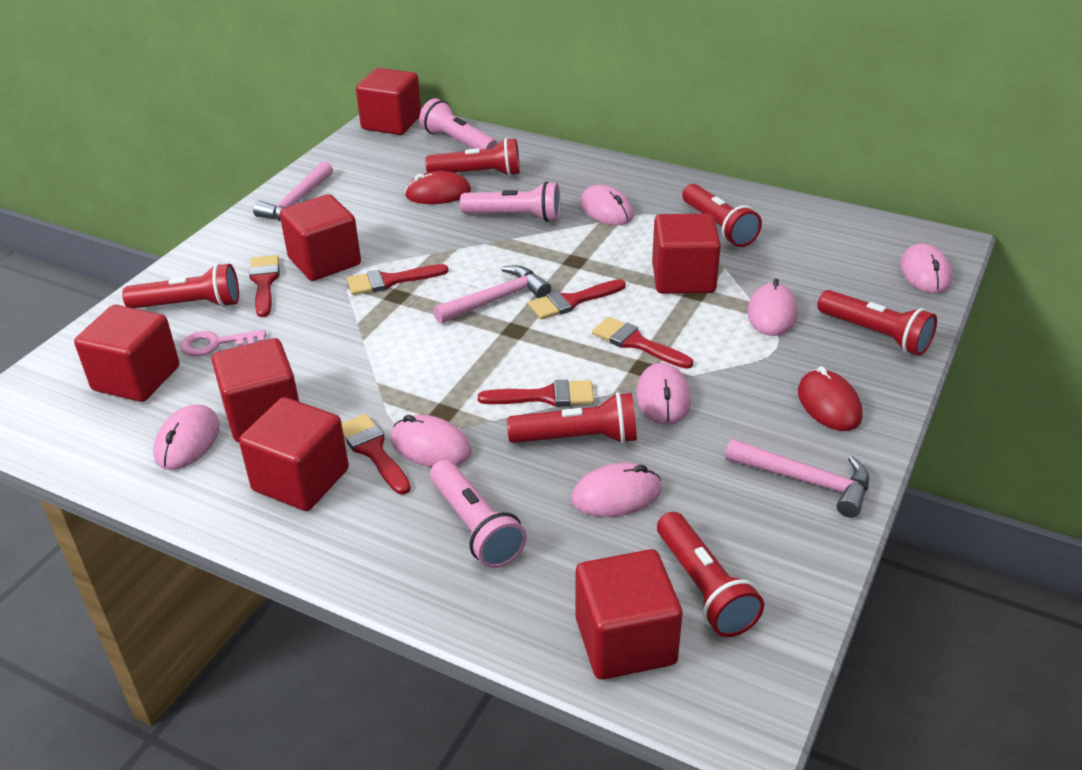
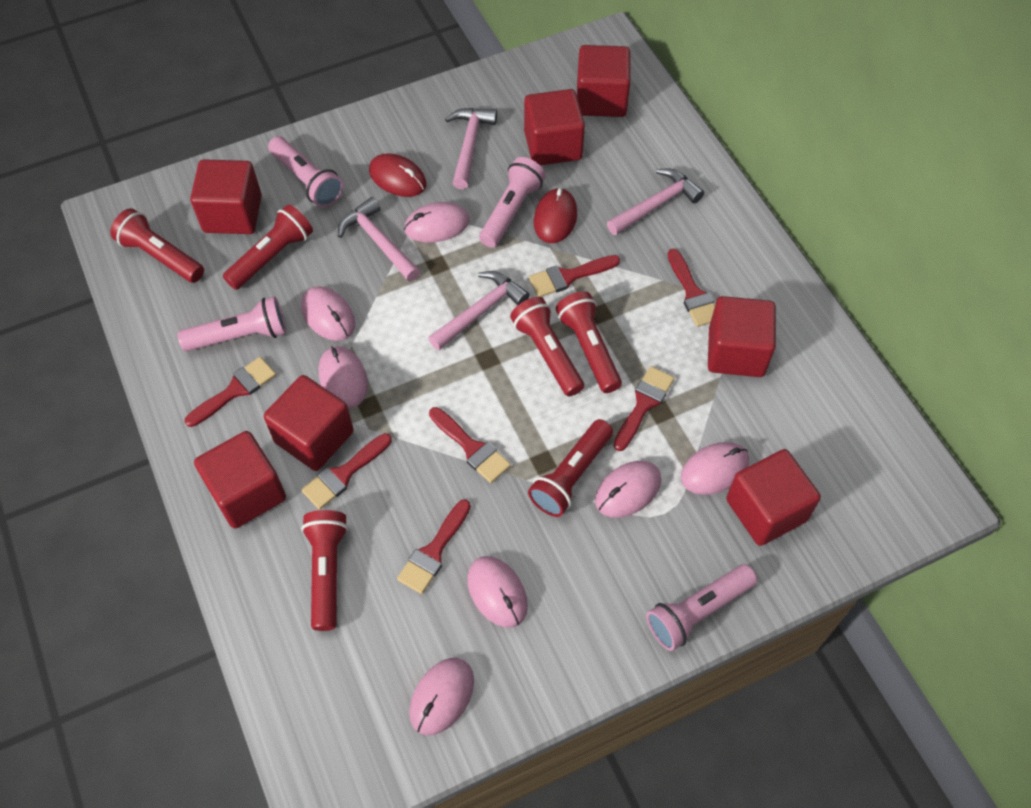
pink flashlight: [419,98,497,150] [430,460,527,568] [460,181,560,222] = 3 -> [178,296,286,351] [268,136,343,207] [479,157,546,248] [646,564,757,651] = 4
pink hammer: [253,161,333,221] [433,265,551,324] [725,439,869,518] = 3 -> [338,197,420,282] [429,271,530,350] [445,108,497,189] [607,169,704,235] = 4
pink key: [180,330,266,356] = 1 -> none = 0
red brush: [249,255,280,317] [342,414,411,495] [347,264,448,295] [478,380,594,407] [528,279,626,320] [592,317,693,369] = 6 -> [184,357,276,427] [301,433,392,510] [397,499,471,594] [429,407,511,483] [529,255,620,297] [613,366,674,451] [667,249,715,327] = 7

